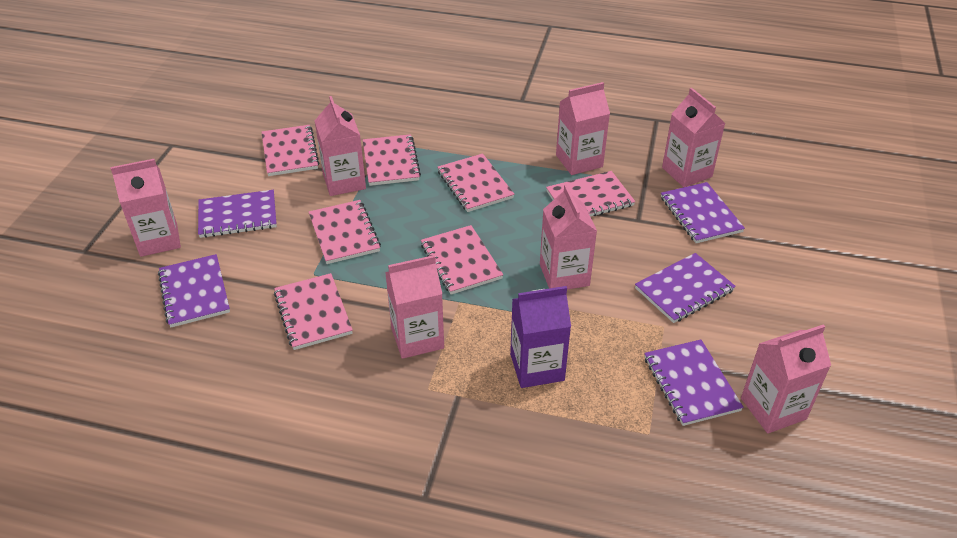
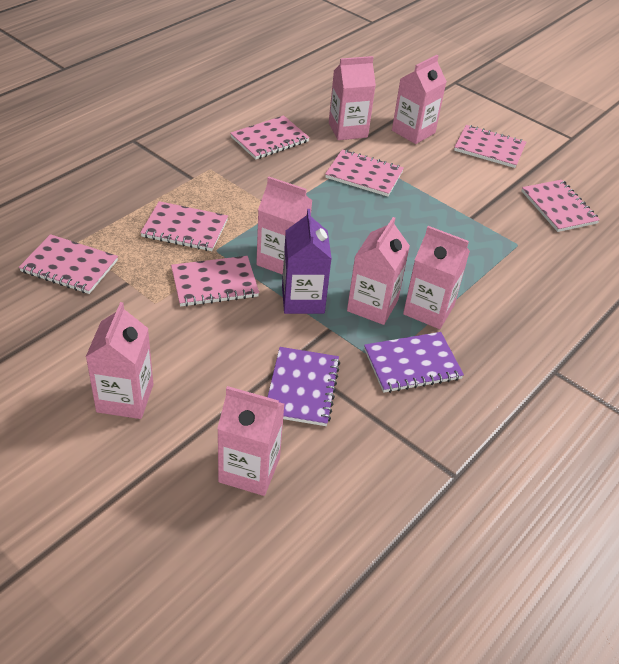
purple notebook: [158,254,230,328] [198,190,277,238] [635,253,736,323] [644,340,744,426] [661,182,745,243] = 5 -> [268,347,340,426] [364,332,464,393] = 2

